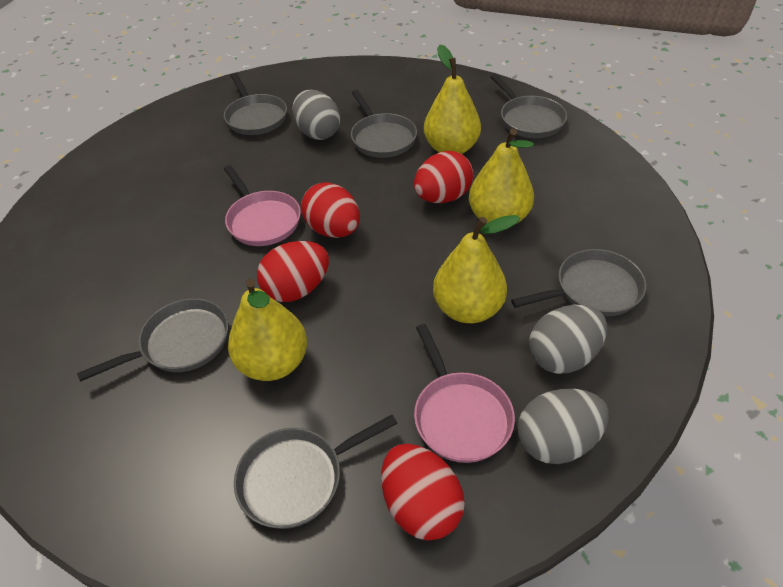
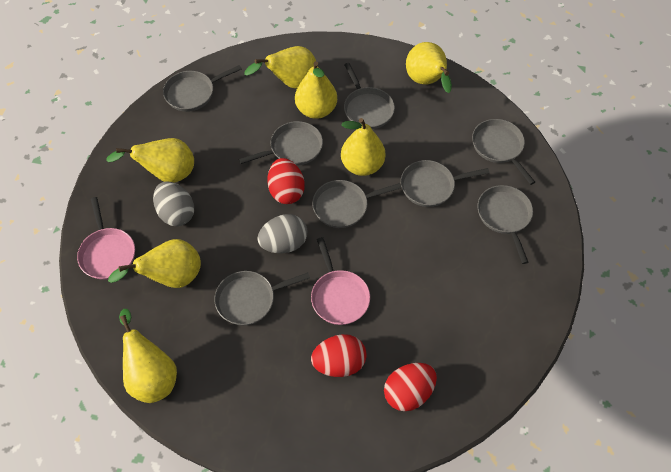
grey egg: [292,90,340,140] [518,389,609,464] [529,305,607,374] = 3 -> [153,181,194,226] [257,214,307,253] = 2
grey pan: [77,298,228,382] [224,73,287,135] [234,415,397,529] [351,90,417,158] [490,74,567,138] [511,249,646,316] = 6 -> [163,65,242,112] [214,271,310,325] [239,121,323,166] [312,180,401,228] [344,63,395,129] [401,160,489,207] [472,119,535,185] [478,185,533,264] = 8
red egg: [257,241,329,302] [301,182,360,238] [381,444,465,541] [414,151,473,203] = 4 -> [267,158,305,204] [311,334,367,377] [384,363,437,411] = 3
yellow pear: [228,279,307,381] [424,45,481,154] [433,215,520,323] [469,129,534,224] = 4 -> [106,138,194,183] [108,239,201,288] [119,309,177,403] [244,46,316,89] [295,61,337,119] [341,118,386,176] [406,42,452,93] = 7

